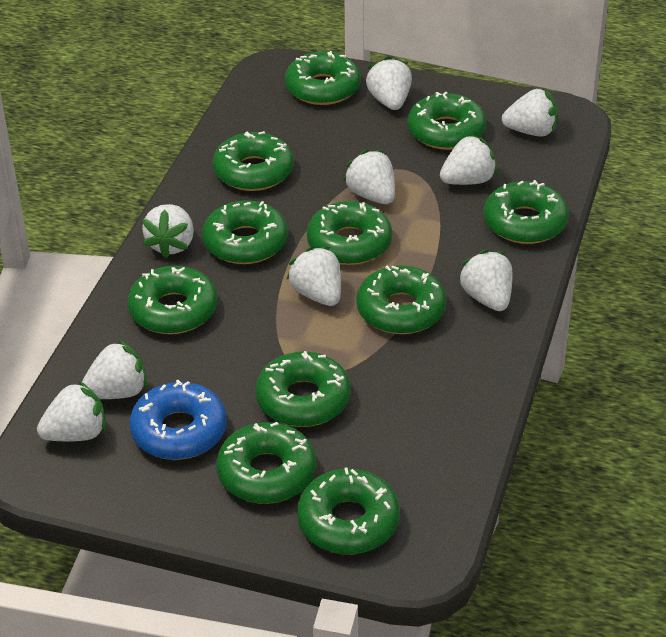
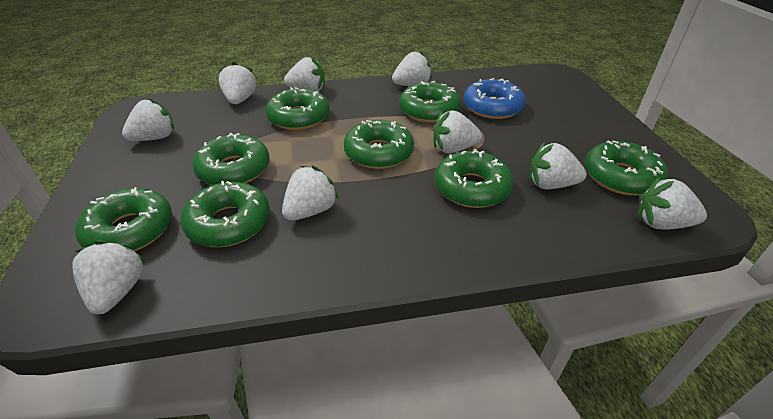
green donut: [128,266,217,334] [202,200,288,264] [213,131,294,191] [216,422,316,504] [255,351,351,427] [285,51,361,105] [297,468,400,554] [307,201,392,265] [356,265,446,334] [407,92,486,150] [484,180,569,244] = 11 -> [75,187,172,251] [180,181,270,247] [192,133,270,185] [266,87,330,130] [344,120,414,169] [399,81,461,123] [435,149,514,208] [585,140,668,196] = 8

